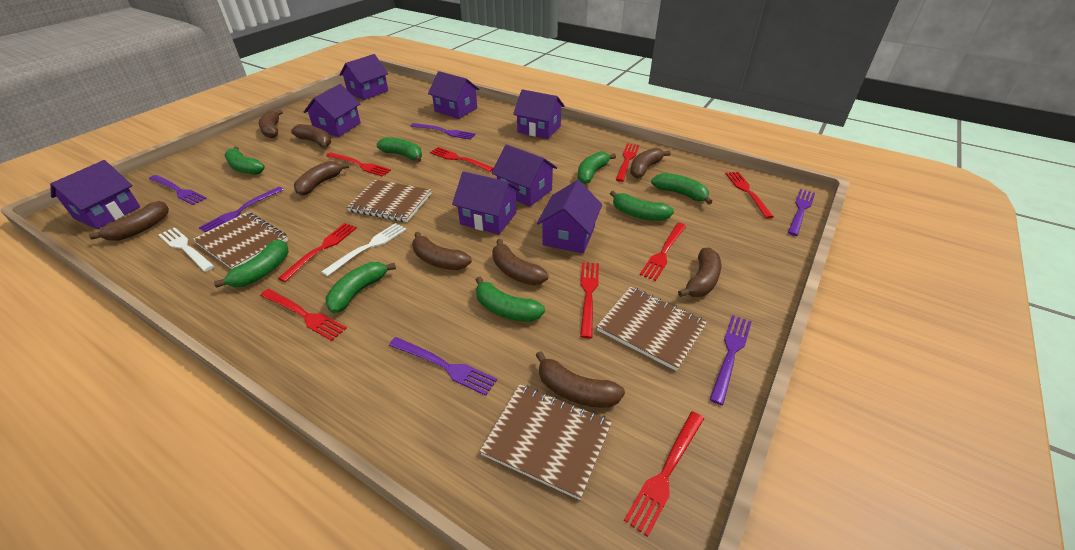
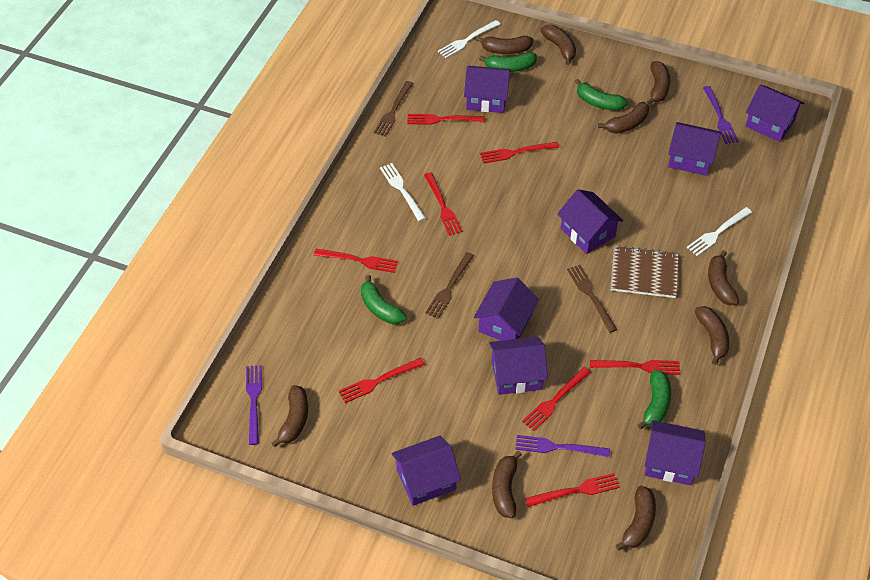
brown fork: none = 0 -> [374,81,413,137] [425,252,474,319] [567,265,617,333] = 3
brown notebook: [193,212,288,269] [347,180,431,222] [480,384,612,500] [597,287,707,371] = 4 -> [610,245,679,298] = 1
green banana: [214,239,289,288] [225,146,265,175] [325,262,396,313] [377,137,422,162] [476,277,545,322] [578,151,616,184] [610,190,674,221] [651,173,712,205] = 8 -> [361,275,407,324] [479,52,537,72] [575,79,628,111] [638,370,671,429] = 4
purple fork: [149,175,207,205] [198,187,284,232] [389,337,497,396] [410,123,476,140] [709,315,752,405] [788,189,815,236] = 6 -> [246,365,262,445] [515,435,610,457] [703,86,738,144] = 3
red fork: [260,289,347,341] [278,223,357,282] [326,152,391,177] [430,147,494,172] [580,262,599,339] [616,143,639,182] [624,411,704,537] [640,223,686,281] [725,172,774,219] = 9 -> [314,249,398,273] [339,358,425,403] [407,114,485,125] [424,173,463,236] [480,142,559,163] [522,367,591,431] [525,473,620,507] [590,360,680,375] = 8
white fork: [158,227,214,272] [321,223,406,276] = 2 -> [380,163,426,221] [438,20,500,58] [687,207,752,256] = 3

